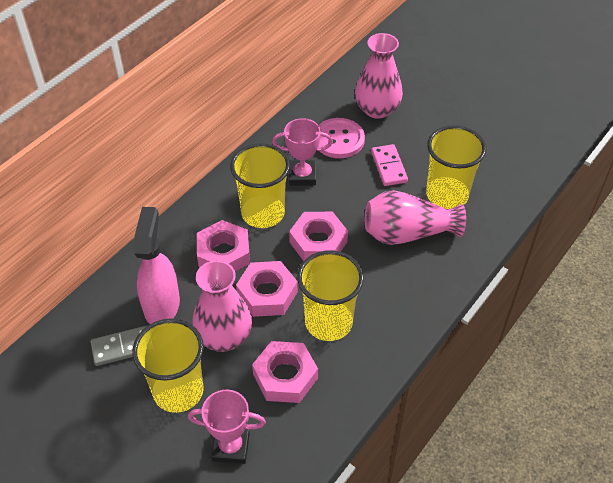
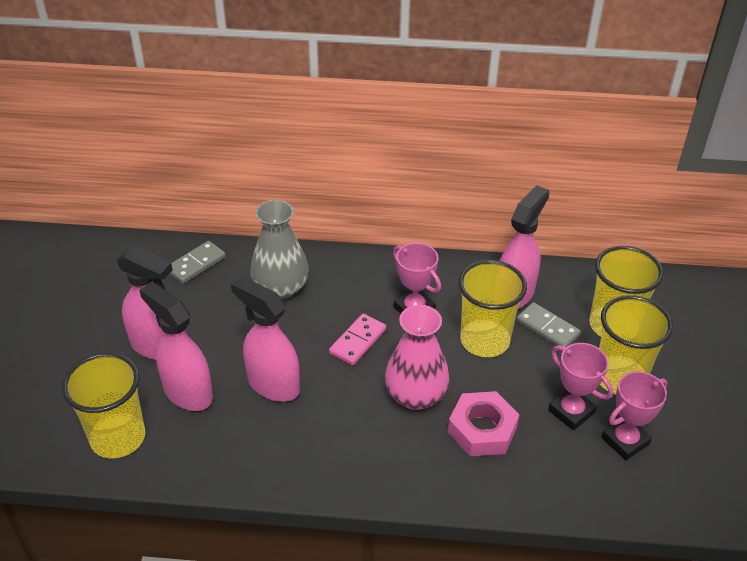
grey domino: [91,326,147,366] = 1 -> [170,241,226,284] [516,302,581,347] = 2
grey vase: none = 0 -> [250,200,309,299] = 1
pink button: [318,118,365,158] = 1 -> none = 0
pink nut: [197,220,250,272] [236,261,298,317] [252,341,318,403] [289,212,348,261] = 4 -> [448,391,520,456] = 1
pink spray bottle: [134,207,180,324] = 1 -> [117,245,173,360] [139,282,213,411] [231,276,300,402] [500,185,549,309] = 4
pink trophy: [188,390,266,464] [272,118,333,186] = 2 -> [393,243,441,314] [548,343,613,430] [601,371,668,460] = 3
pink vase: [192,260,252,352] [355,33,403,119] [365,190,466,245] = 3 -> [385,305,449,410] = 1

